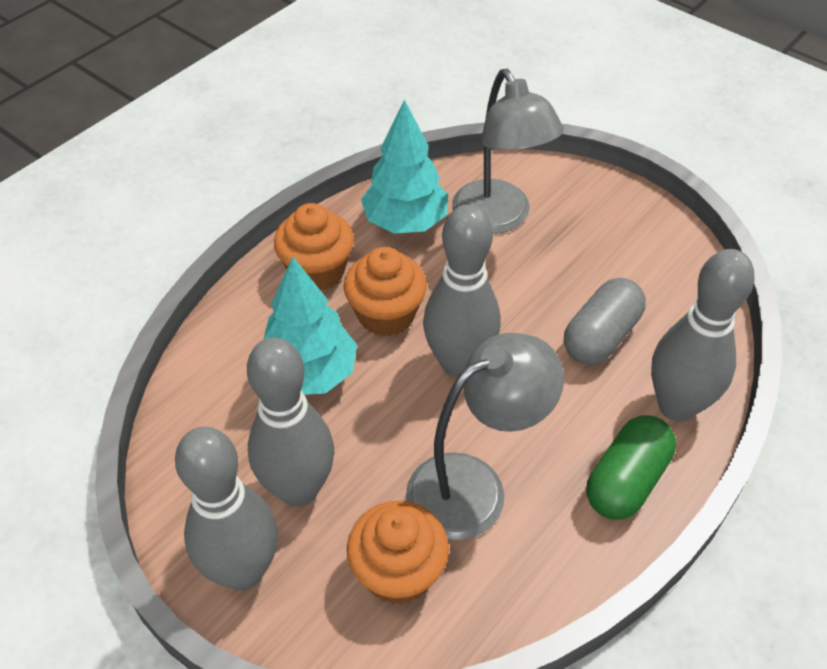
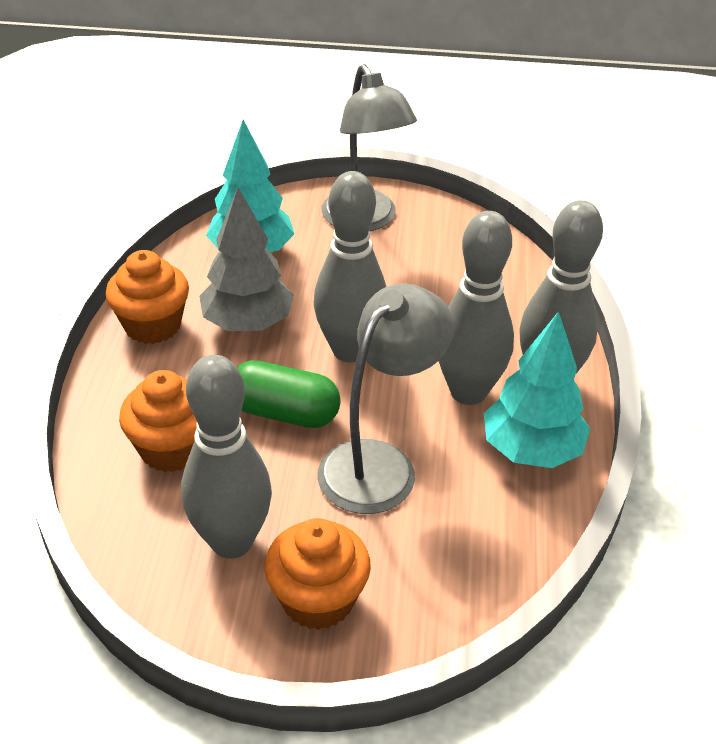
grey capsule: [564,278,646,365] = 1 -> none = 0
grey tree: none = 0 -> [199,188,294,331] = 1

